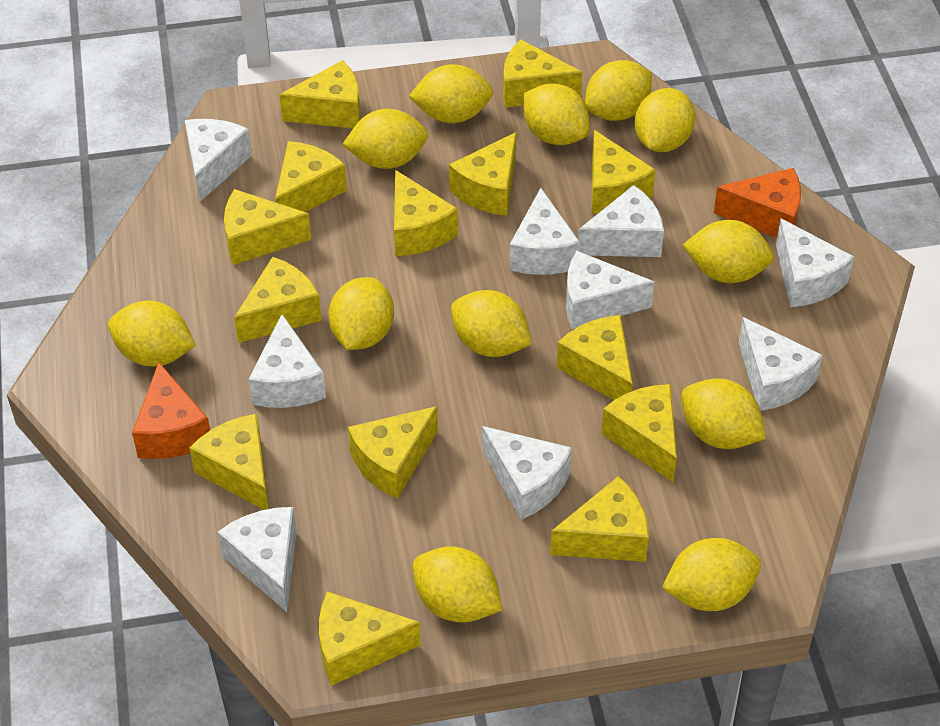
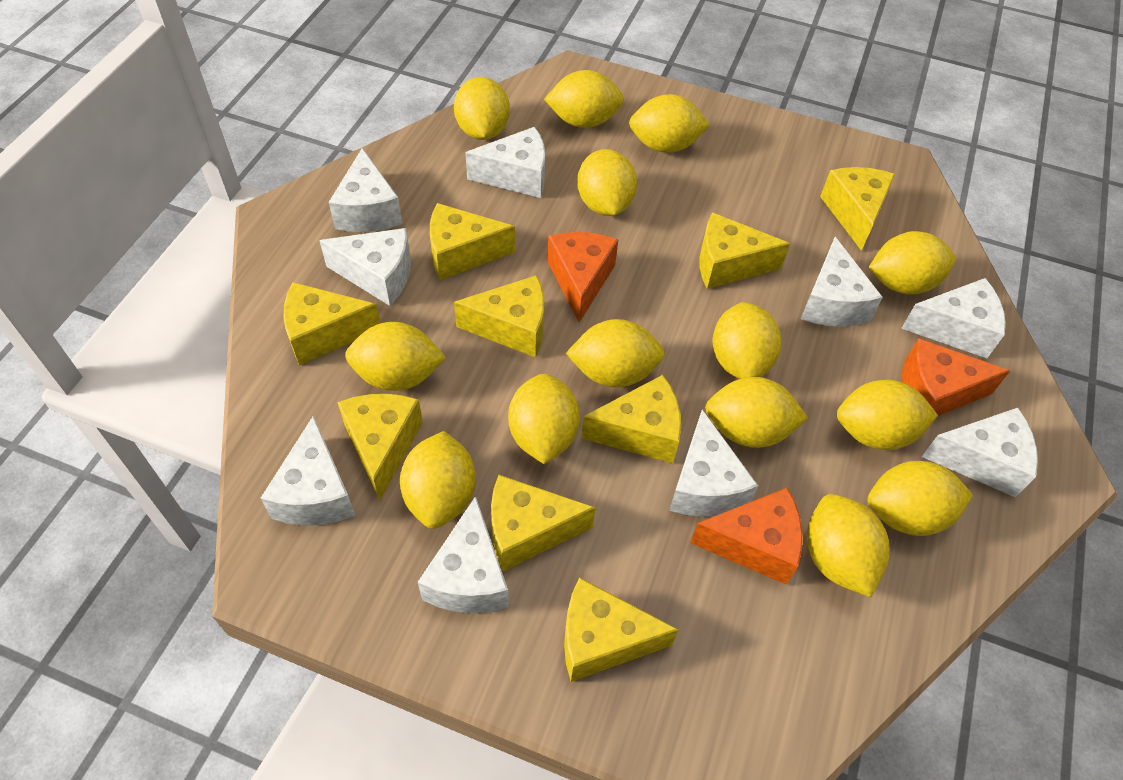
orange cheese: [132,362,210,459] [714,168,801,238] = 2 -> [547,232,618,322] [690,488,803,585] [902,338,1010,416] = 3
yellow cheese: [190,414,269,510] [224,189,311,265] [234,257,322,343] [275,141,347,212] [279,60,361,128] [319,592,421,686] [348,406,438,499] [394,170,458,256] [449,132,516,216] [503,39,583,108] [550,476,649,562] [557,315,633,400] [592,130,656,214] [601,384,677,482] = 14 -> [283,282,381,365] [337,394,423,501] [430,203,515,280] [454,275,544,357] [491,475,596,572] [564,577,678,682] [581,375,681,463] [699,212,790,289] [820,167,895,251] = 9
yellow lemon: [108,301,196,367] [328,277,394,350] [342,109,428,169] [409,64,493,123] [412,546,502,623] [451,290,532,357] [523,83,590,145] [585,60,652,121] [635,88,695,152] [662,538,761,611] [681,378,766,449] [683,220,774,283] = 12 -> [345,322,446,391] [400,431,476,529] [454,77,510,140] [508,374,580,464] [544,70,624,128] [566,319,665,387] [577,149,637,216] [629,94,710,153] [705,377,808,448] [713,302,781,379] [807,494,890,597] [837,380,938,450] [868,231,956,295] [868,461,973,536] = 14

